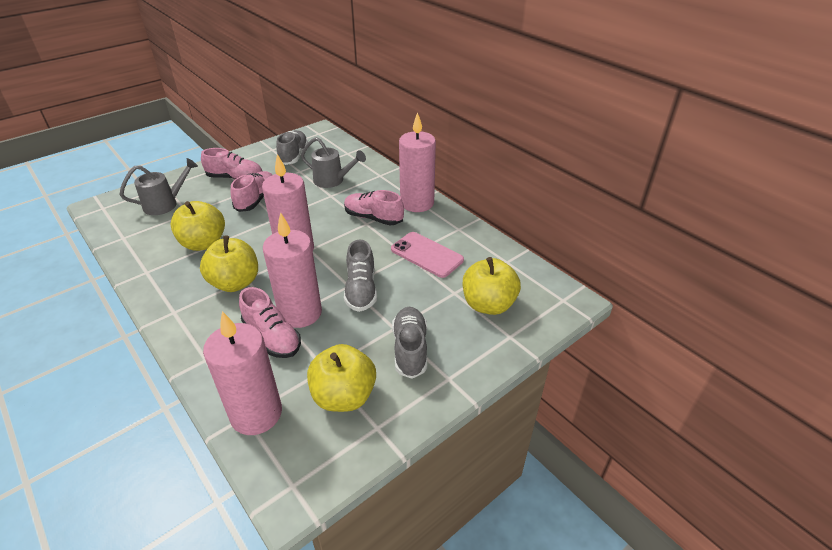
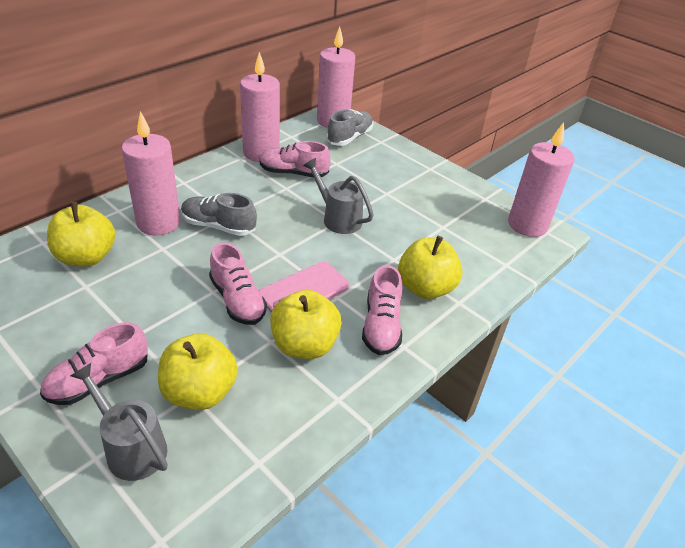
grey shoe: [276,130,308,165] [344,239,377,312] [392,307,427,379] = 3 -> [181,193,257,236] [326,109,373,146] = 2

